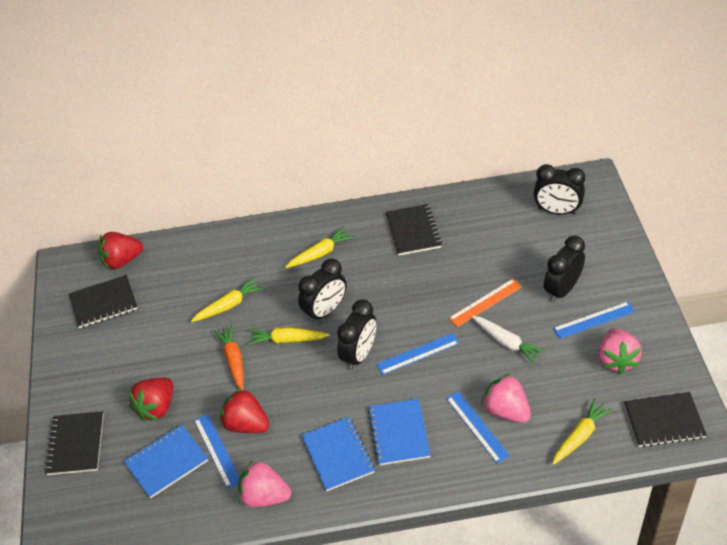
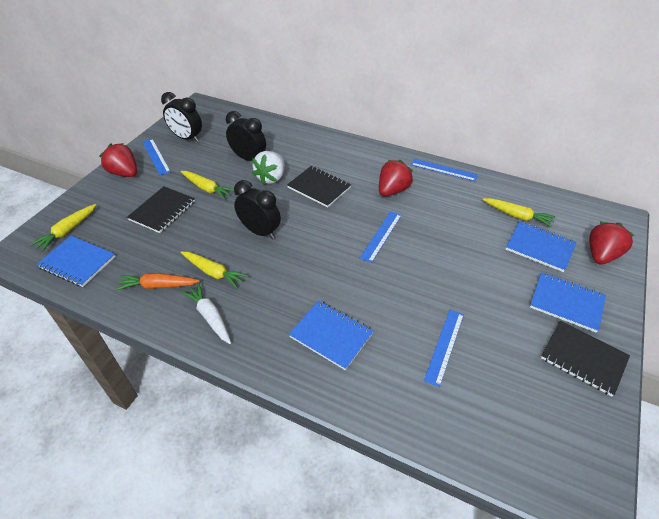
black clock: [298,259,347,323] [337,299,376,370] [534,164,585,215] [544,236,585,303] = 4 -> [161,92,202,142] [226,111,266,161] [234,180,281,239] = 3
black notebook: [45,411,104,475] [69,275,137,328] [386,204,442,256] [624,392,707,447] = 4 -> [127,186,195,233] [287,166,351,208] [541,321,630,396] = 3
blue notebook: [124,424,208,499] [302,417,375,491] [368,399,431,465] = 3 -> [36,236,115,287] [289,300,373,370] [506,221,576,272] [530,272,606,333] = 4
orange ruler: [449,279,522,327] = 1 -> none = 0
pink strawberry: [238,460,291,507] [481,374,531,423] [598,328,642,374] = 3 -> none = 0
white strawberry: none = 0 -> [252,151,285,184] = 1

